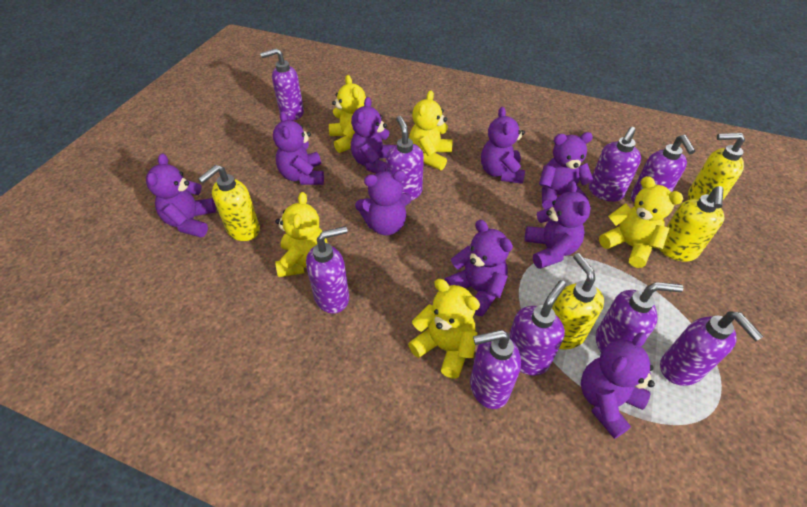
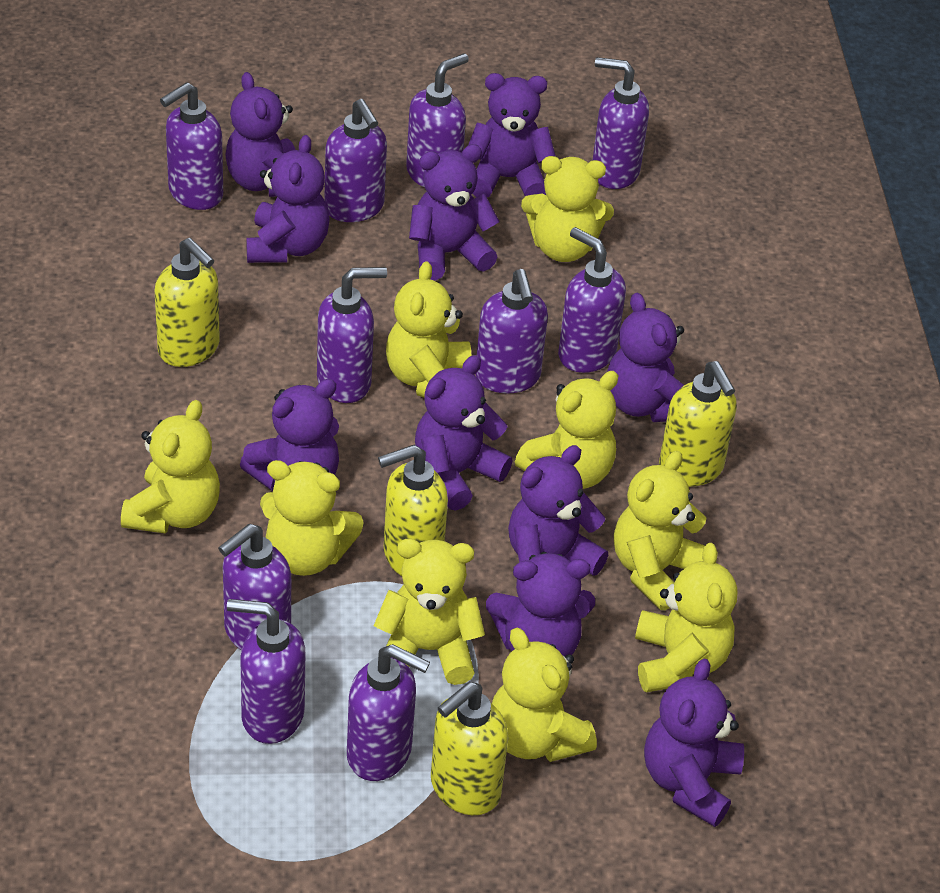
purple soap dispenser: [260,48,304,121] [306,226,349,314] [386,116,424,201] [470,330,521,409] [509,280,566,375] [589,127,641,202] [596,282,683,352] [631,135,695,203] [660,311,764,386] = 9 -> [160,82,223,210] [218,523,291,651] [227,599,305,744] [317,267,387,403] [324,99,387,222] [347,644,430,781] [406,53,469,188] [476,269,548,394] [558,227,626,373] [593,57,649,189] = 10
purple teddy bear: [146,154,216,237] [273,111,324,185] [351,97,395,174] [355,170,412,235] [444,220,513,316] [481,107,525,184] [525,181,591,269] [539,132,594,209] [581,332,655,439] = 9 -> [225,72,295,197] [240,379,339,491] [246,135,330,263] [409,144,500,280] [415,355,512,511] [468,73,556,197] [486,552,595,657] [508,445,608,576] [607,293,684,422] [644,658,744,827] = 10
yellow teddy bear: [275,192,327,277] [329,75,366,153] [408,279,480,379] [409,90,453,170] [599,176,683,268] = 5 -> [121,400,220,534] [260,460,364,576] [374,539,485,685] [386,261,471,398] [492,628,597,762] [515,371,619,489] [521,156,614,262] [614,451,706,610] [635,543,737,693] = 9

